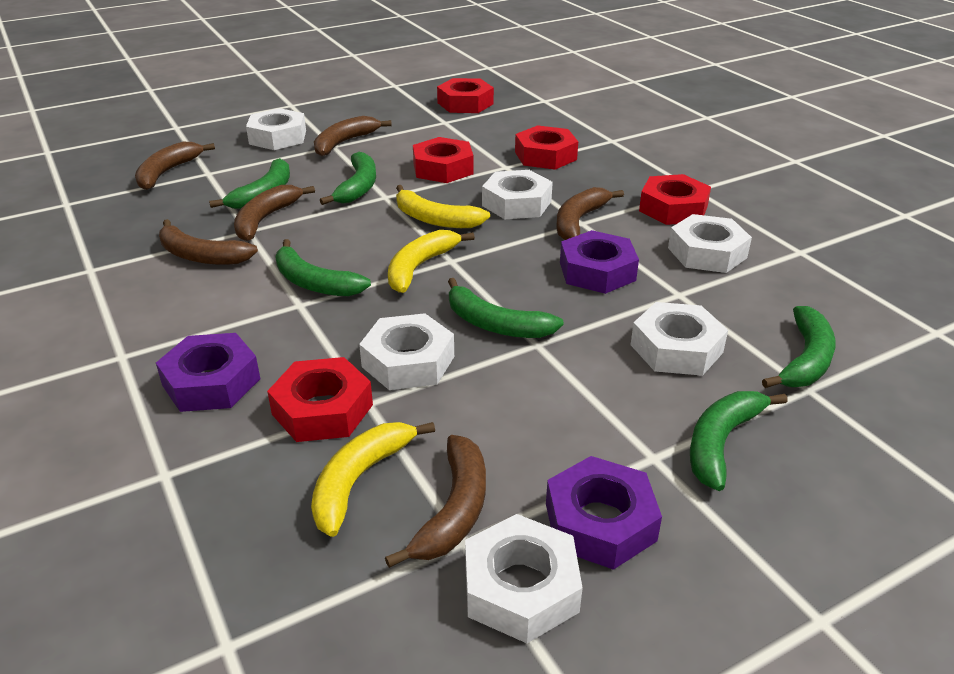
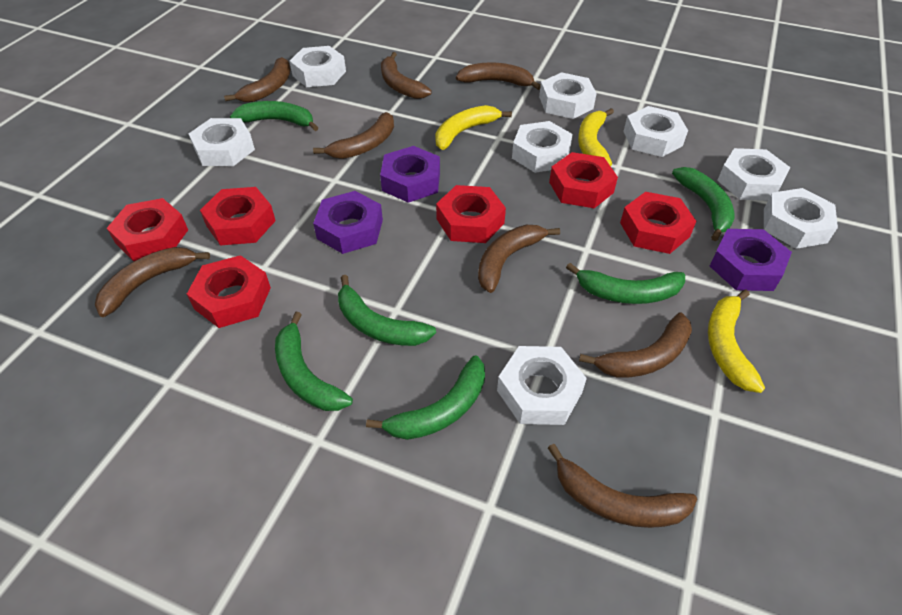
brown banana: [135,142,215,190] [159,219,258,265] [234,185,315,241] [314,116,392,156] [385,435,486,568] [556,187,624,240] = 6 -> [95,247,210,317] [224,57,290,102] [313,112,394,159] [381,52,432,99] [456,62,541,90] [478,225,560,293] [548,444,697,528] [579,313,692,378] = 8
red nut: [267,357,373,442] [413,137,473,183] [437,78,494,113] [515,125,578,170] [639,174,711,225] = 5 -> [107,198,188,261] [187,255,271,328] [200,187,276,246] [436,185,506,243] [549,152,618,208] [620,192,696,254] = 6
white nut: [246,108,306,150] [359,313,454,390] [465,514,583,643] [482,170,553,219] [631,302,728,376] [668,214,752,273] = 6 -> [189,118,255,166] [290,46,346,87] [497,346,587,425] [512,121,573,173] [539,72,597,119] [623,106,688,157] [717,148,791,201] [764,188,838,249] = 8

